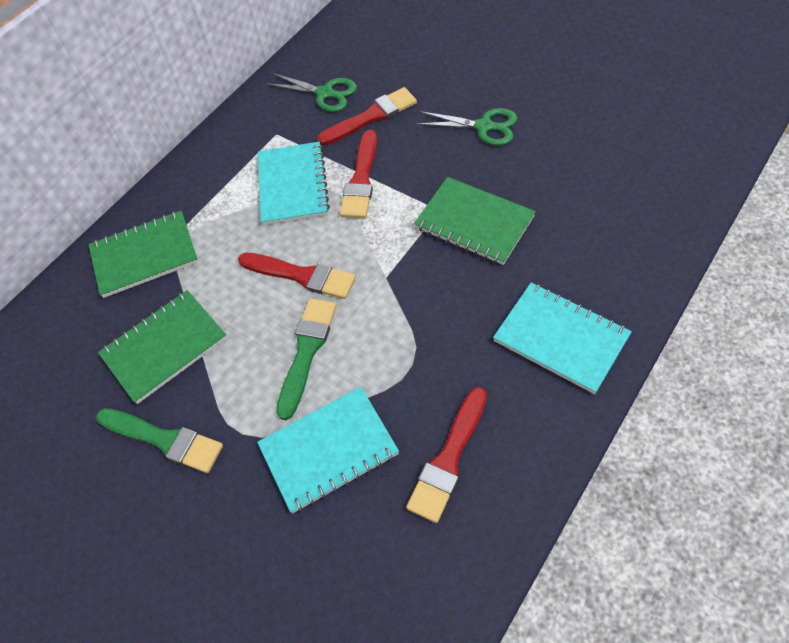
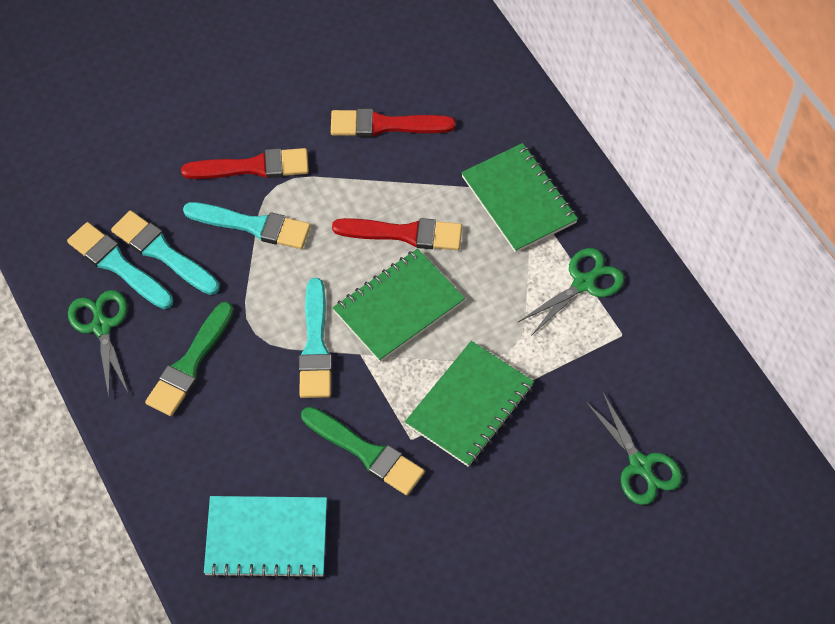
green scissors: [266,73,357,112] [416,108,517,146] = 2 -> [68,290,128,398] [518,248,624,336] [586,393,682,505] = 3
red brush: [238,253,356,299] [317,87,417,145] [340,130,377,218] [406,387,487,523] = 4 -> [181,148,309,179] [331,108,456,137] [332,218,462,250] = 3
turquoise brush: none = 0 -> [67,222,173,309] [111,211,219,295] [183,202,311,249] [299,278,332,398] = 4
turquoise notebook: [257,387,399,513] [258,142,330,225] [493,283,632,394] = 3 -> [204,496,327,579] = 1

